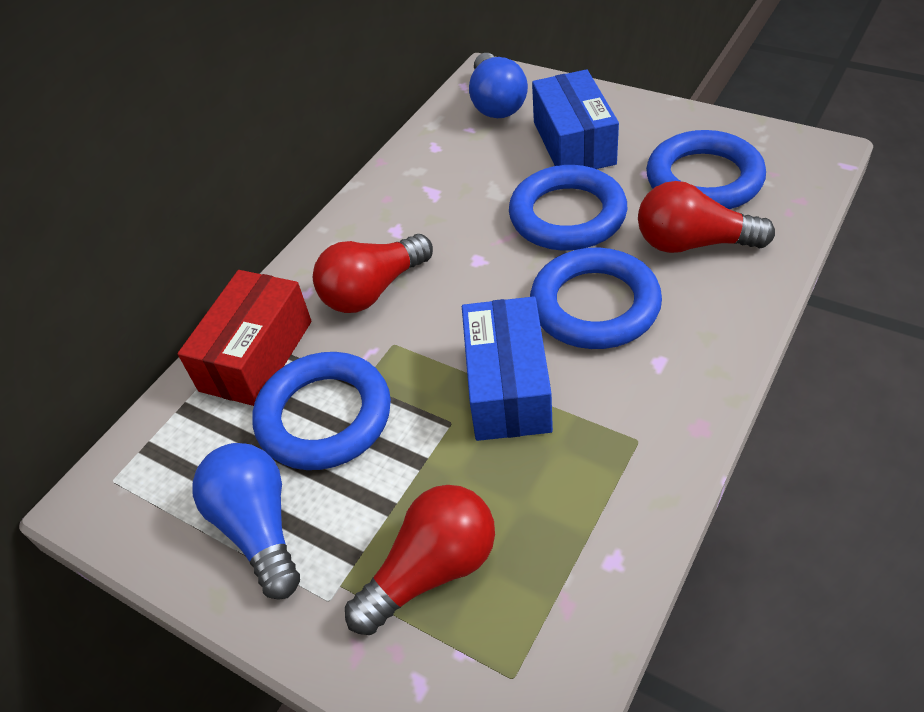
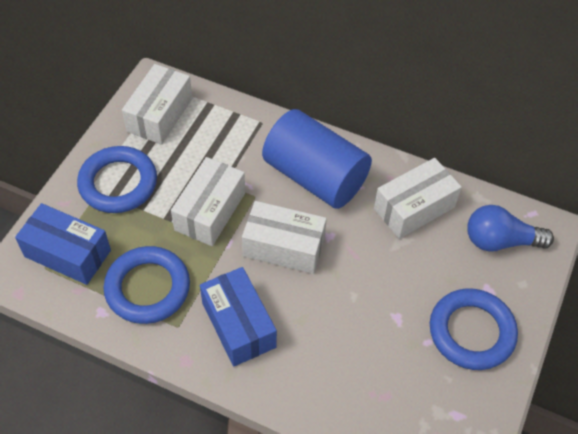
blue cylinder: none = 0 -> [262,109,372,209] = 1
blue light bulb: [192,443,300,600] [469,53,528,118] = 2 -> [467,205,554,252] = 1
blue ring: [253,352,391,470] [509,165,627,251] [530,247,662,349] [646,130,766,209] = 4 -> [77,146,157,213] [104,246,190,324] [430,288,518,370] = 3
red box: [178,270,312,406] = 1 -> none = 0
red light bulb: [313,234,433,313] [345,485,495,635] [638,181,775,253] = 3 -> none = 0
white box: none = 0 -> [122,64,192,145] [171,157,245,246] [242,201,327,274] [374,158,462,239] = 4

